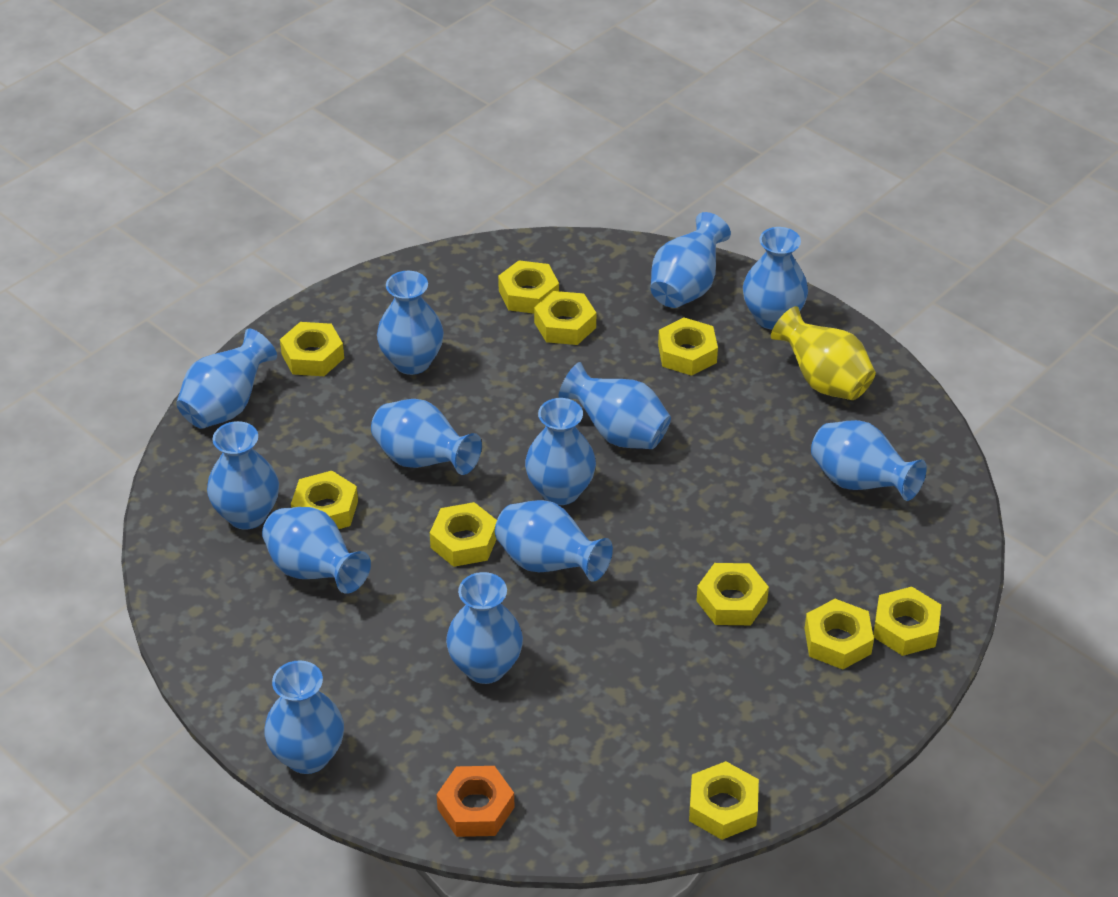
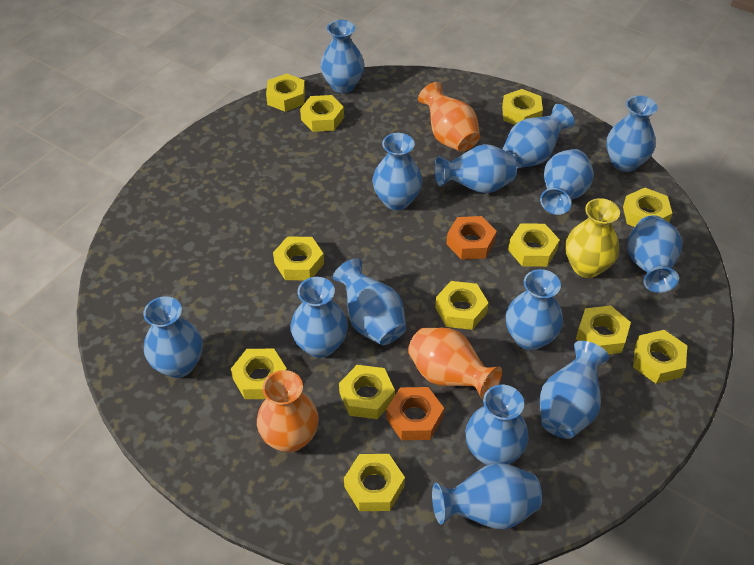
blue vase: [176,329,277,429] [207,421,279,530] [262,507,371,594] [264,660,344,774] [371,399,482,475] [377,271,444,375] [446,572,523,684] [495,500,613,582] [525,398,596,505] [559,362,671,449] [651,212,731,308] [743,227,808,330] [811,420,927,501] = 13 -> [143,296,203,378] [290,277,348,358] [320,20,365,93] [333,258,406,345] [373,133,422,211] [432,463,542,529] [435,144,517,194] [465,385,528,465] [502,104,575,168] [506,269,563,350] [540,149,594,215] [540,341,609,439] [606,96,658,172] [627,215,682,293] = 14
orange nut: [436,766,515,837] = 1 -> [386,387,444,440] [446,216,497,260] = 2
orange vase: none = 0 -> [257,370,319,453] [408,328,502,400] [418,82,480,152] = 3
yellow nut: [280,322,344,376] [291,471,358,529] [430,502,497,567] [498,260,559,314] [534,291,596,345] [658,318,718,376] [689,761,759,840] [696,563,769,625] [805,599,874,670] [873,587,941,656] = 10 -> [231,349,287,399] [266,74,305,112] [273,236,324,280] [300,95,344,132] [339,365,395,419] [344,454,405,511] [435,281,489,330] [502,89,543,125] [508,223,560,267] [576,306,631,354] [623,188,673,227] [633,330,687,384] = 12

